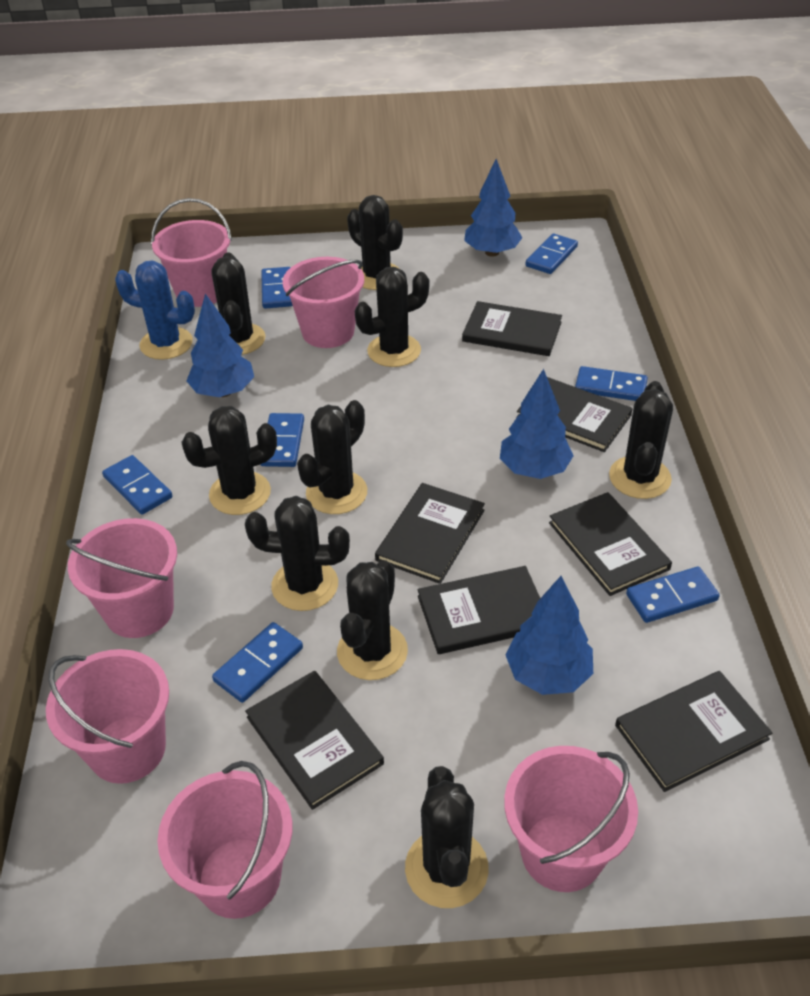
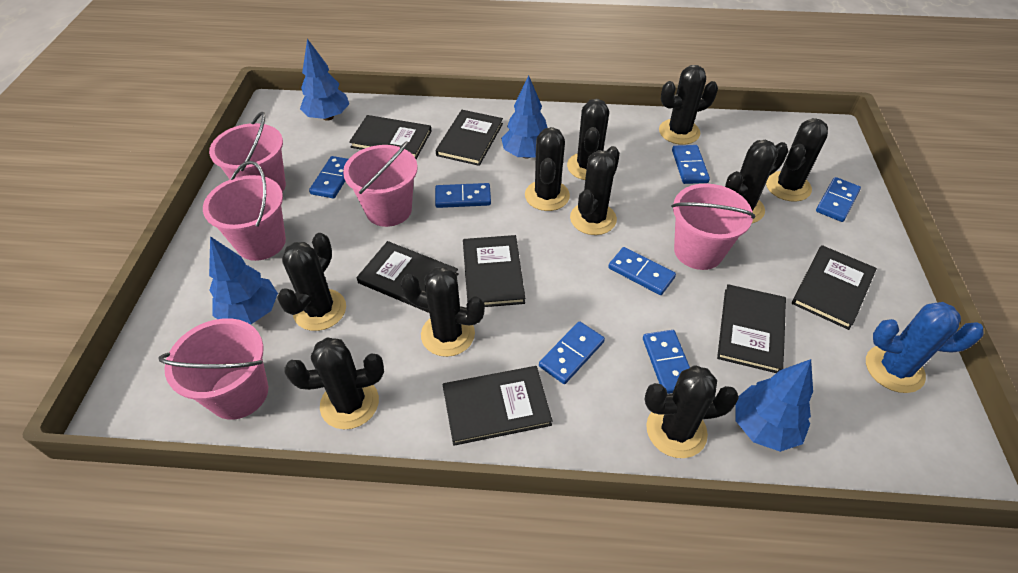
black cactus: [181,406,277,515] [211,252,265,355] [245,496,350,611] [297,400,367,514] [337,560,408,680] [347,195,403,290] [355,267,429,367] [405,766,489,908] [609,381,673,499] = 9 -> [277,233,346,331] [285,338,384,429] [401,267,485,357] [525,127,570,211] [567,99,609,180] [570,146,620,235] [645,366,739,458] [659,65,718,145] [725,140,788,223] [766,118,828,202] = 10
pink bucket: [46,649,169,784] [66,518,177,638] [151,198,232,307] [157,761,292,919] [283,257,364,348] [504,746,638,892] = 6 -> [158,318,268,420] [203,161,286,261] [209,112,286,192] [343,141,418,227] [671,183,756,270] = 5

